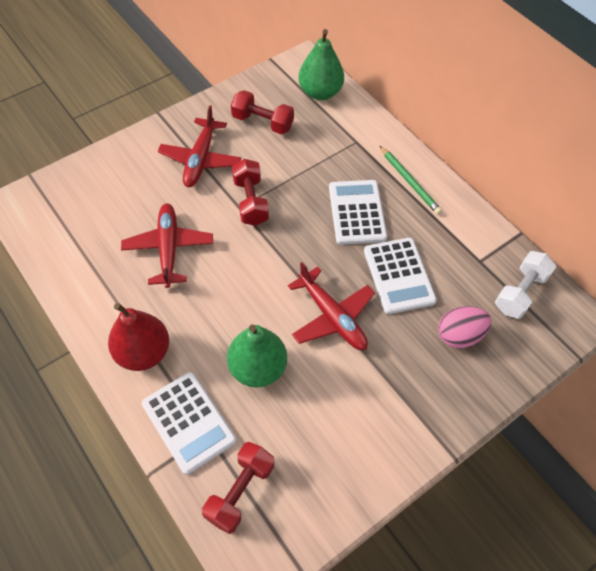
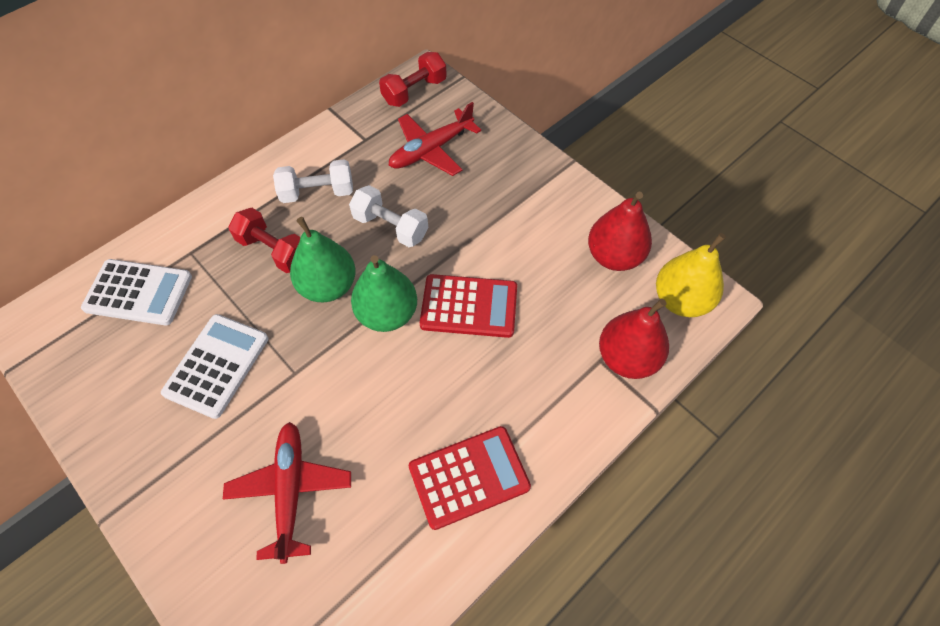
green pencil: [380,146,442,214] = 1 -> none = 0
pink egg: [438,306,491,348] = 1 -> none = 0
red calculator: none = 0 -> [409,426,531,530] [420,274,517,338] = 2
red dumbbell: [202,442,274,534] [231,90,294,134] [232,159,269,226] = 3 -> [228,208,300,273] [379,52,447,107] = 2
red pear: [108,303,169,371] = 1 -> [588,192,652,271] [599,299,669,379] = 2
red plane: [121,203,213,288] [158,105,241,187] [288,262,375,350] = 3 -> [223,422,351,564] [388,102,481,176] = 2
white calculator: [142,372,236,475] [329,180,387,245] [364,238,437,314] = 3 -> [81,259,192,325] [161,314,268,419] = 2
white dumbbell: [495,251,556,319] = 1 -> [273,159,353,203] [349,185,428,247] = 2
yellow pear: none = 0 -> [656,233,726,317] = 1

